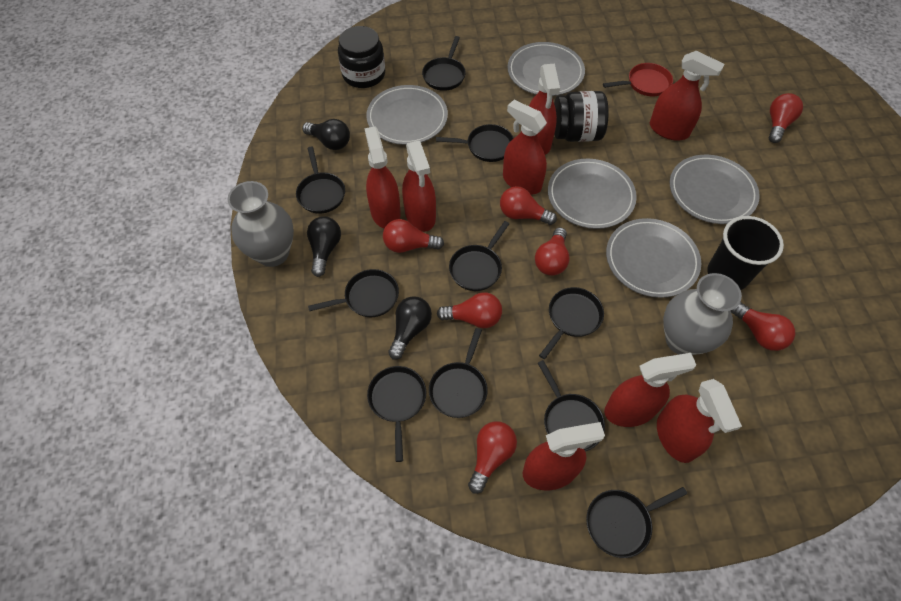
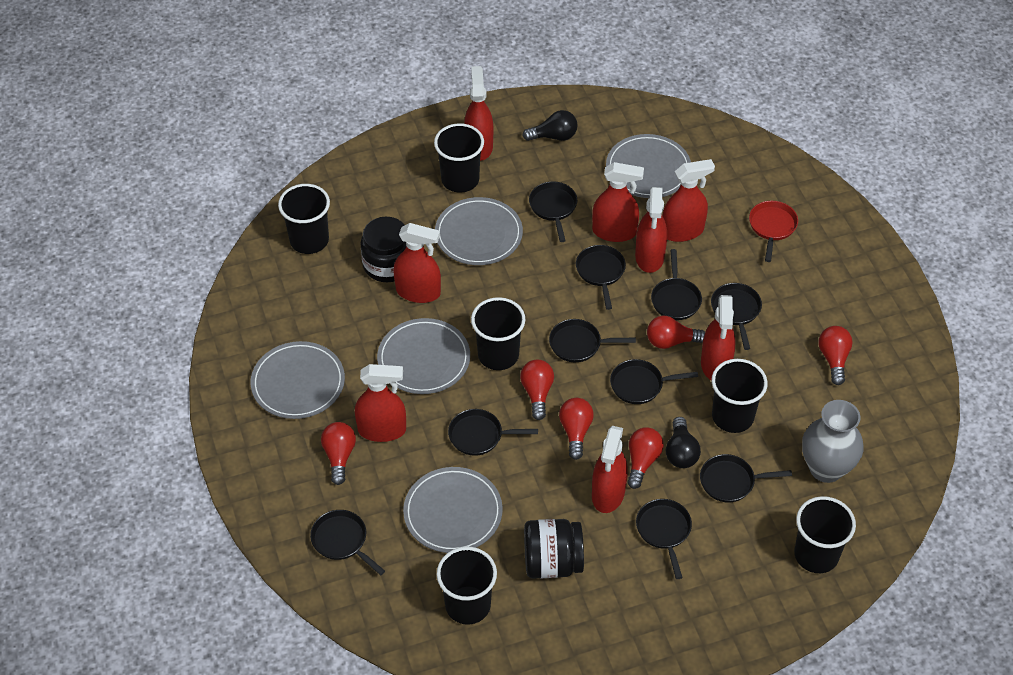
black cup: [707,216,784,290] = 1 -> [278,184,330,254] [434,123,484,193] [437,547,497,624] [471,297,525,370] [712,359,768,433] [794,496,856,573] = 6
black light bulb: [302,119,350,150] [307,216,341,277] [388,296,432,360] = 3 -> [523,110,578,141] [666,417,701,468] = 2
grey vase: [227,181,294,267] [663,273,742,355] = 2 -> [802,400,864,483] = 1
red light bulb: [383,219,444,253] [437,292,502,328] [468,421,517,494] [500,186,557,225] [535,227,569,276] [731,302,795,351] [769,93,803,143] = 7 -> [321,422,356,485] [520,360,554,420] [559,398,594,460] [627,427,664,489] [647,316,705,349] [819,326,853,385] = 6

